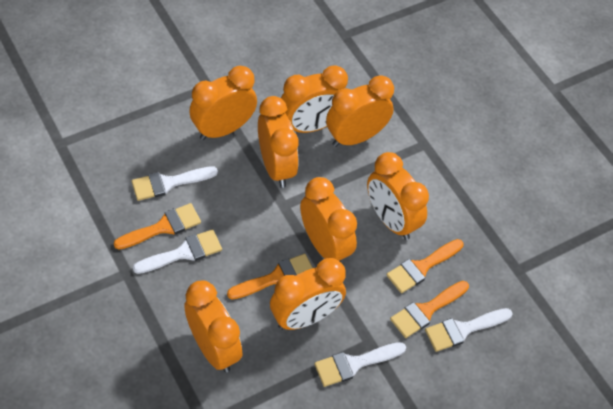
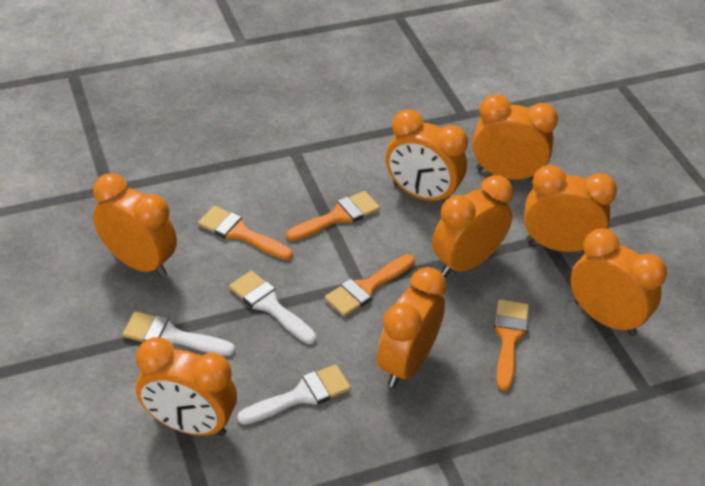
white brush: [131,166,218,201] [133,229,222,274] [314,342,406,387] [425,308,513,352] = 4 -> [123,311,235,356] [229,271,316,344] [237,364,351,425] = 3

